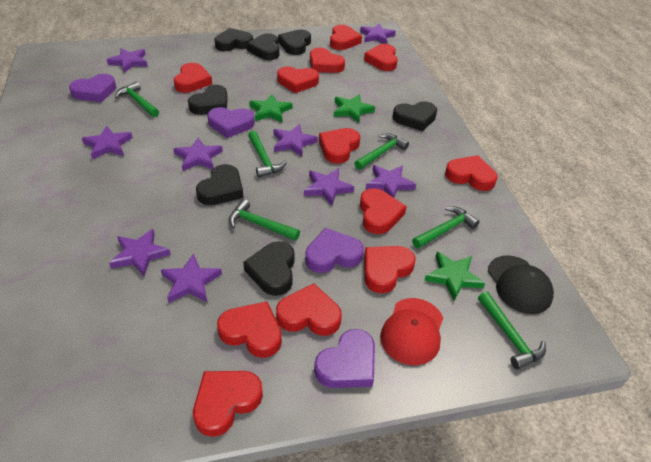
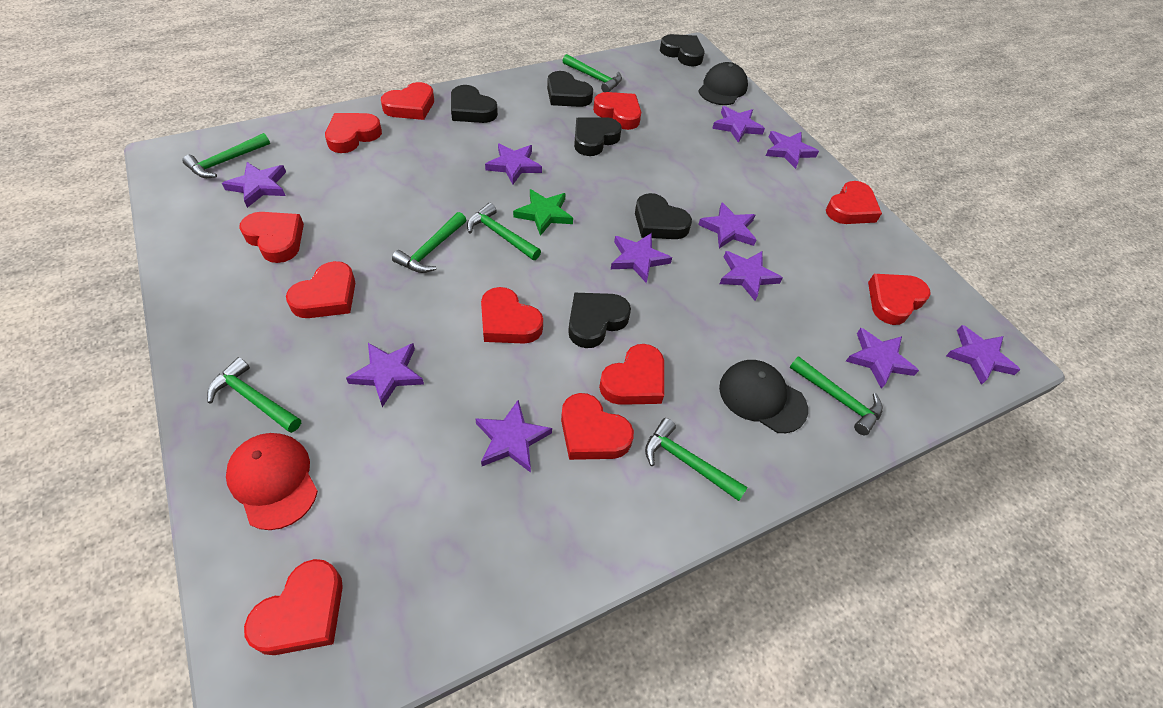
black cap: [488,255,554,314] = 1 -> [698,62,748,105] [719,360,808,433] = 2
black heart: [188,85,228,115] [196,164,244,205] [215,28,253,51] [243,241,295,296] [247,33,279,60] [278,29,311,55] [393,101,437,131] = 7 -> [451,85,498,123] [547,71,593,107] [568,293,631,348] [574,117,622,156] [635,193,692,239] [660,34,705,66] = 6
green hammer: [115,82,159,117] [229,199,300,241] [248,131,287,177] [354,133,409,170] [412,206,479,249] [478,291,546,370] = 6 -> [182,133,270,178] [207,357,301,433] [392,212,466,273] [467,203,541,260] [563,54,622,92] [645,418,748,501] [789,356,883,435] = 7
green star: [249,94,293,122] [334,94,375,123] [424,252,485,301] = 3 -> [513,189,573,236] = 1
purple heart: [69,74,116,102] [207,107,255,138] [305,228,364,273] [314,329,375,388] = 4 -> none = 0
purple star: [82,126,133,160] [107,48,148,73] [109,229,171,276] [161,253,222,303] [173,138,223,171] [273,124,318,157] [304,168,354,206] [360,23,396,44] [366,165,416,198] = 9 -> [222,162,286,208] [346,343,424,407] [475,400,552,473] [485,144,542,184] [611,233,672,283] [698,203,756,248] [712,106,765,143] [720,251,783,301] [766,131,819,169] [846,328,919,389] [946,325,1020,385] = 11
red heart: [174,63,212,93] [193,371,263,437] [217,301,282,358] [276,284,342,336] [277,67,319,93] [310,48,345,73] [319,128,360,164] [330,25,362,50] [360,188,407,234] [364,44,398,71] [364,246,416,293] [445,155,497,191] = 12 -> [239,212,304,263] [244,559,343,655] [286,261,355,318] [325,113,382,153] [381,82,434,120] [481,287,543,344] [561,393,634,460] [593,92,641,130] [599,344,664,405] [826,181,882,224] [868,274,931,325] = 11

